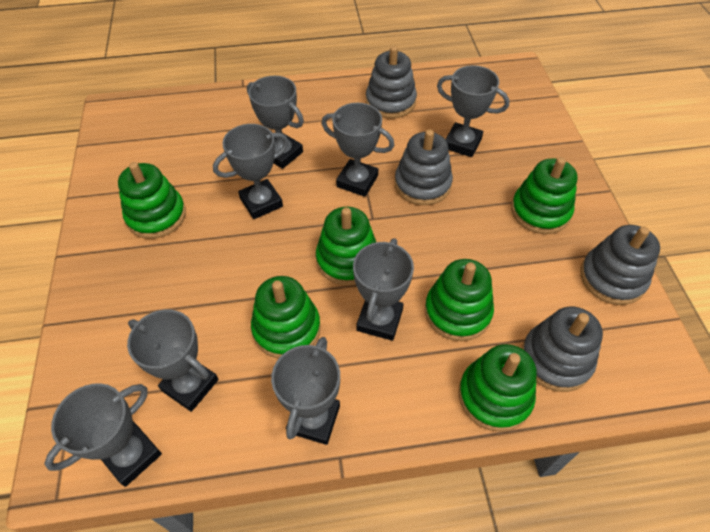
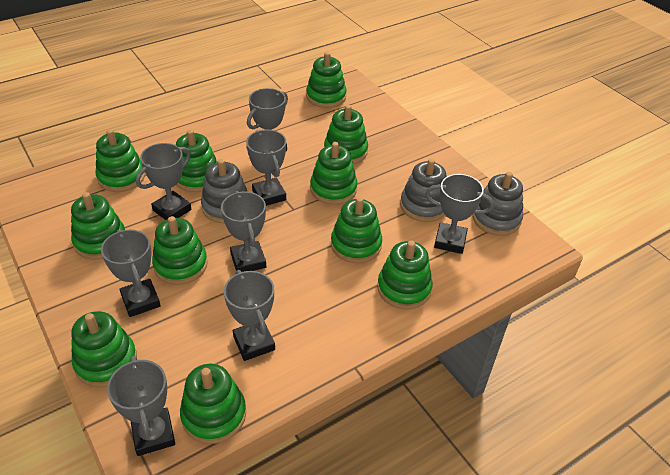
green stacking toy: [118,162,186,239] [251,276,321,359] [316,207,376,285] [425,259,494,341] [458,344,537,432] [511,157,578,234] = 6 -> [71,192,125,260] [71,311,137,387] [95,129,145,192] [152,216,208,285] [176,130,217,192] [180,364,246,444] [306,52,346,108] [310,142,358,205] [324,105,368,164] [331,197,382,263] [377,241,433,309] = 11
grey stacking toy: [366,46,417,118] [395,129,453,205] [522,307,603,392] [580,225,660,305] = 4 -> [201,159,248,223] [400,159,446,222] [472,172,523,236] = 3

